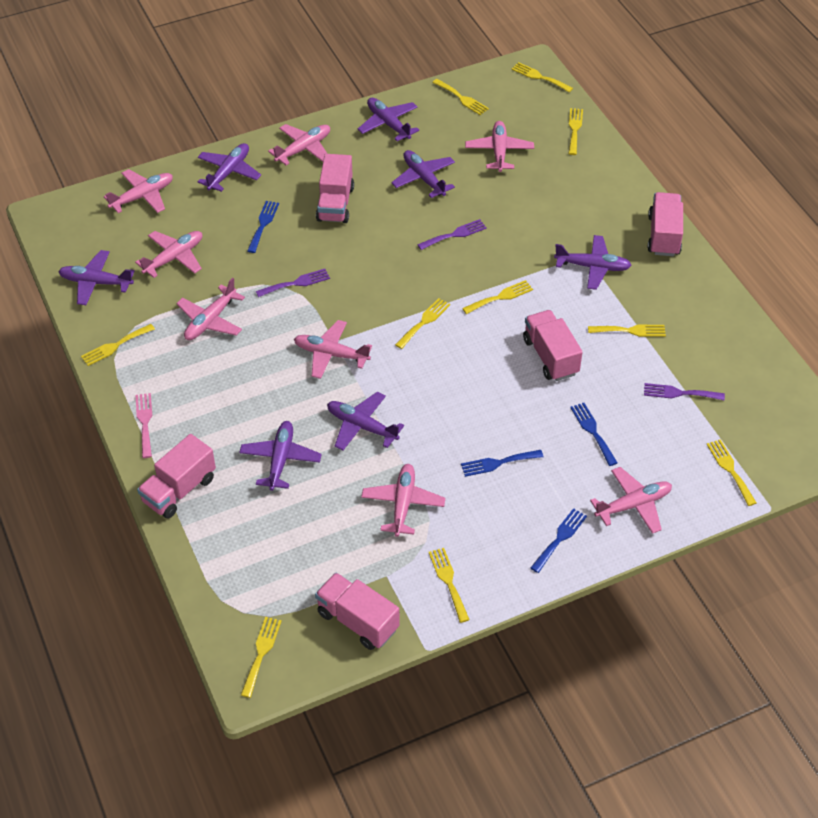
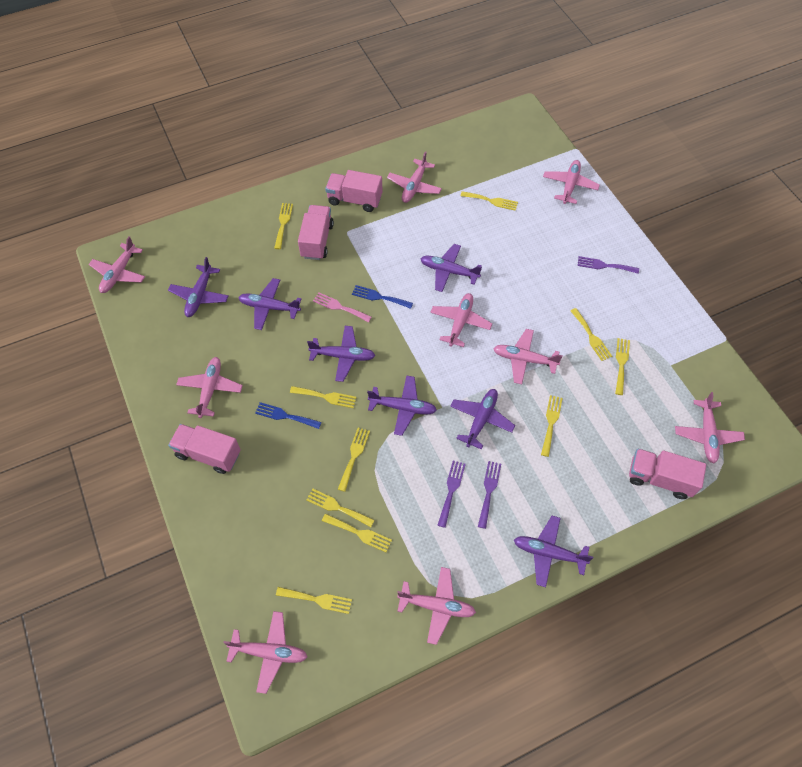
blue fork: [247,201,279,253] [461,450,543,477] [531,508,587,573] [570,403,617,466] = 4 -> [255,402,321,429] [352,285,413,309] = 2
pink plane: [104,169,173,213] [135,231,202,278] [176,278,245,340] [268,124,330,165] [294,320,372,379] [361,464,445,537] [465,121,534,172] [590,467,672,534] = 8 -> [89,236,145,293] [176,357,243,418] [224,611,307,694] [387,151,442,203] [397,567,476,645] [430,293,492,347] [493,329,563,384] [543,160,600,204] [675,392,745,464] = 9
pink truck: [137,434,216,519] [315,572,399,650] [316,154,354,223] [523,310,583,381] [648,192,683,256] = 5 -> [168,424,241,474] [298,205,334,260] [325,170,383,212] [629,449,706,499] = 4

